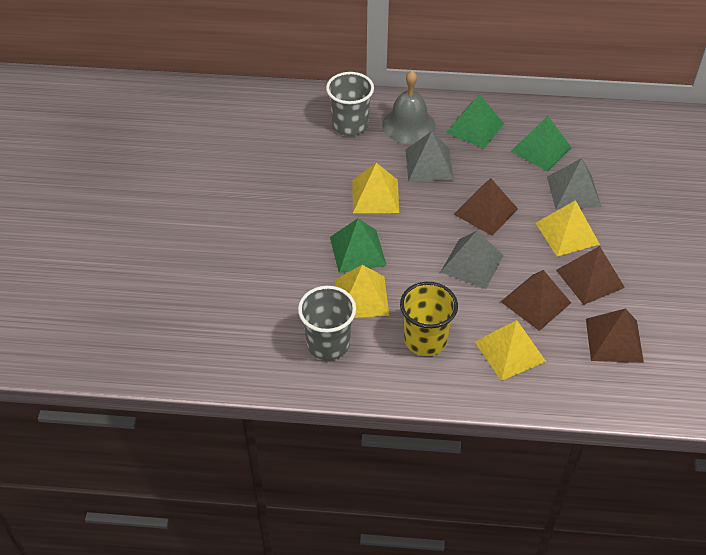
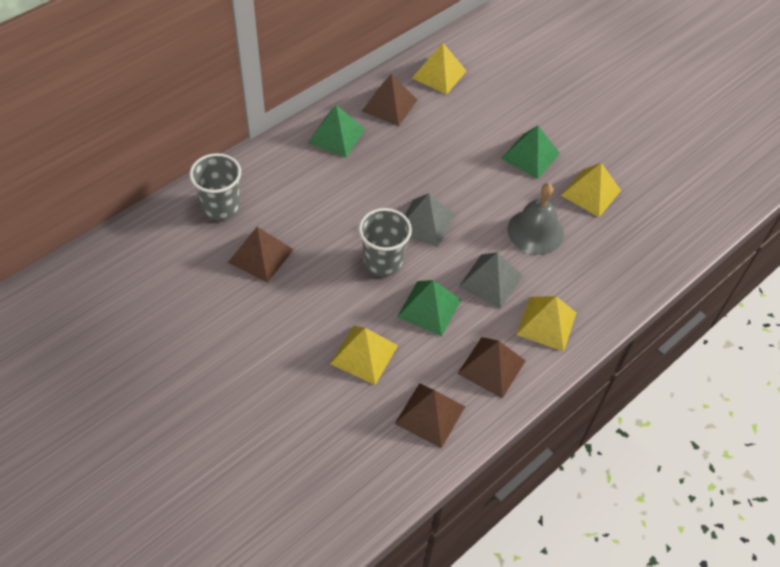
grey pyramid: [405,131,454,181] [441,231,504,289] [547,158,601,210] = 3 -> [405,193,455,247] [459,252,523,309] = 2
yellow cup: [400,282,458,356] = 1 -> none = 0

